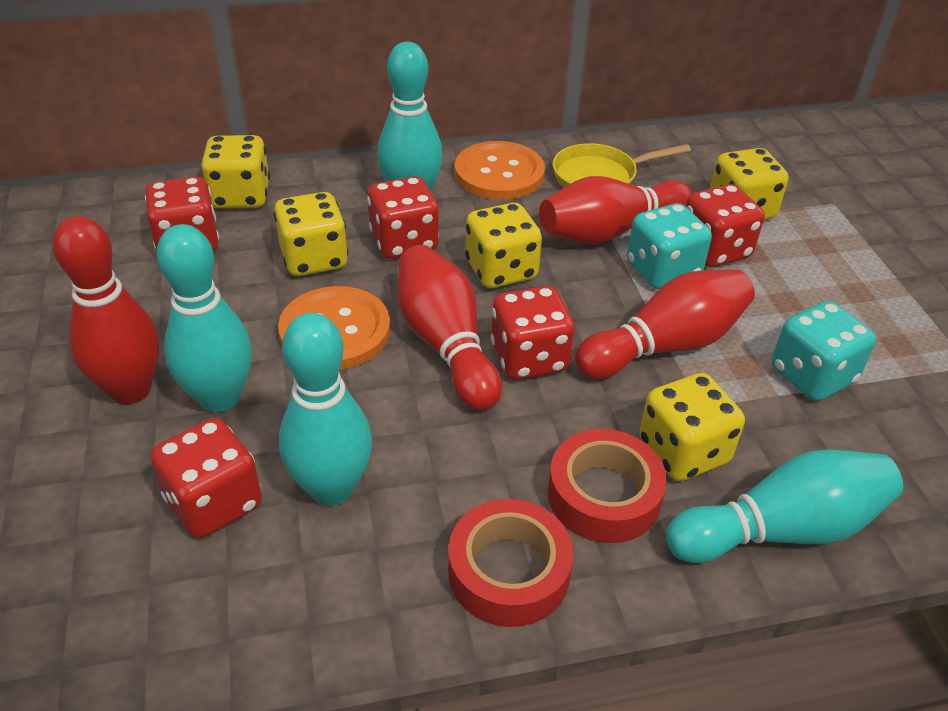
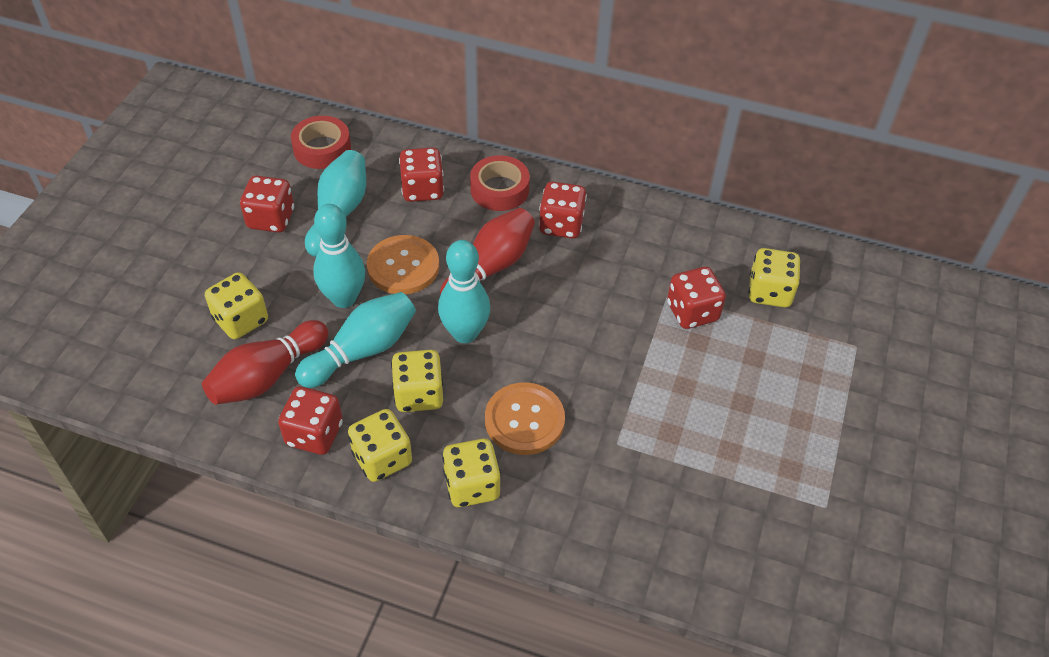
red bowling pin: [53,216,159,404] [398,245,502,410] [539,176,693,244] [575,270,755,379] = 4 -> [202,320,328,405] [440,208,535,295] = 2
turquoise dice: [627,203,712,289] [771,301,876,401] = 2 -> none = 0
yellow pan: [553,143,691,188] = 1 -> none = 0

